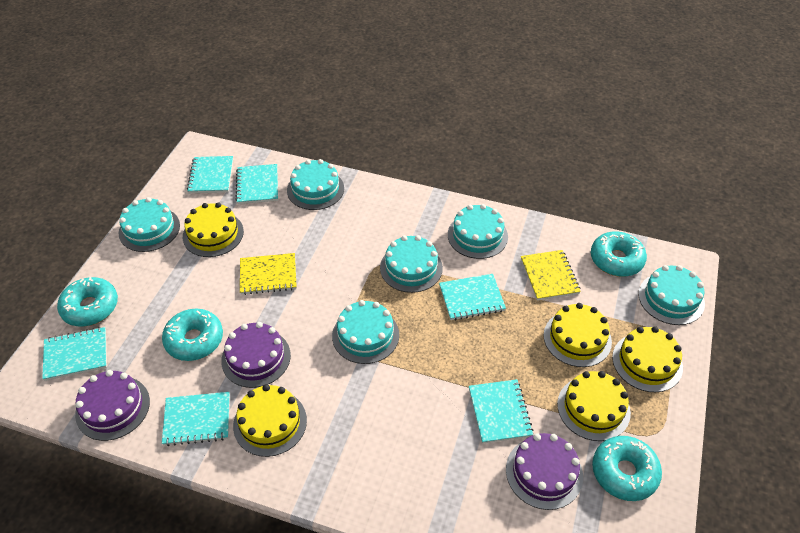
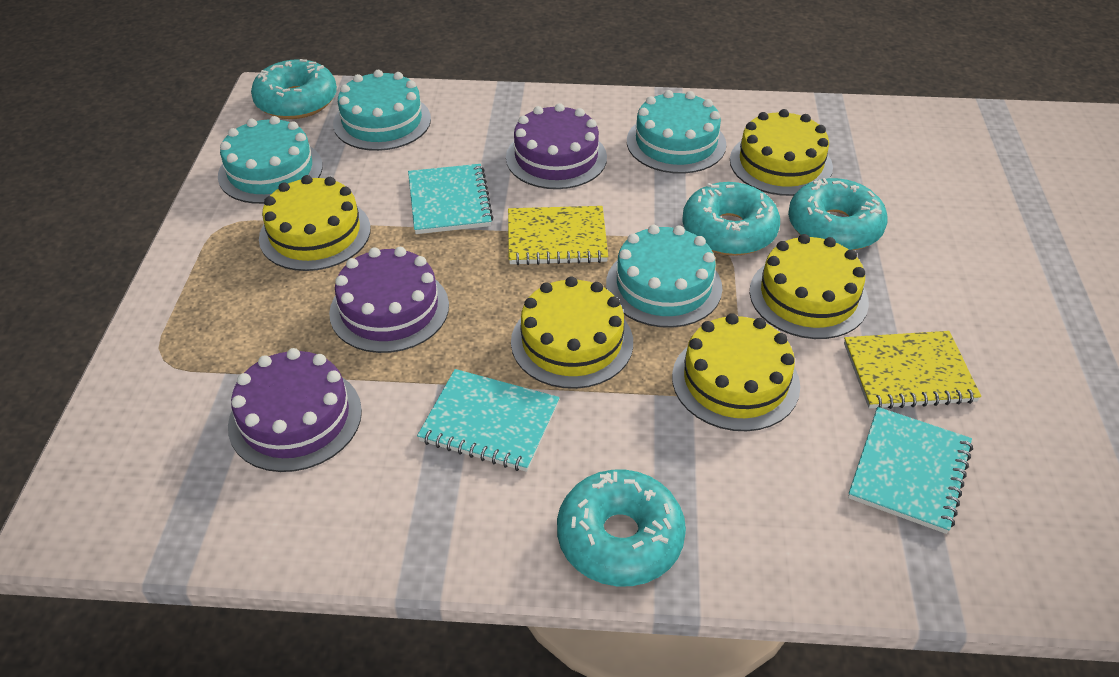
turquoise cake: [119,197,180,252] [287,159,344,210] [332,300,399,364] [380,235,443,293] [448,204,508,259] [638,265,705,325] = 6 -> [218,116,323,204] [333,70,431,151] [606,225,722,328] [627,90,726,174] = 4
turquoise notebook: [42,327,107,381] [162,392,230,446] [187,156,233,193] [235,164,278,204] [439,274,506,321] [469,379,534,444] = 6 -> [408,164,493,234] [417,369,559,472] [848,407,973,534] = 3

